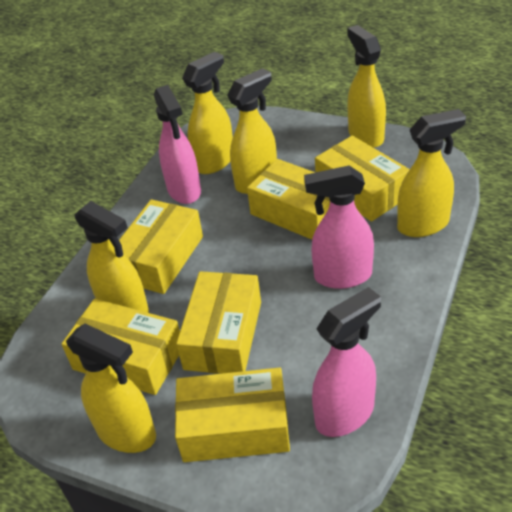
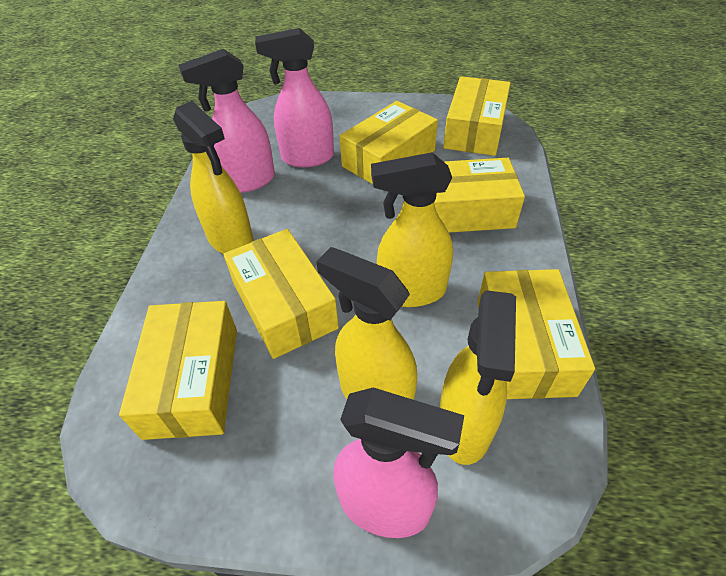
yellow spray bottle: [66,323,156,453] [74,201,149,313] [182,52,233,174] [227,68,277,194] [347,25,386,148] [397,109,466,237] = 6 -> [173,101,254,254] [316,247,417,400] [371,152,453,307] [439,290,516,465] = 4

